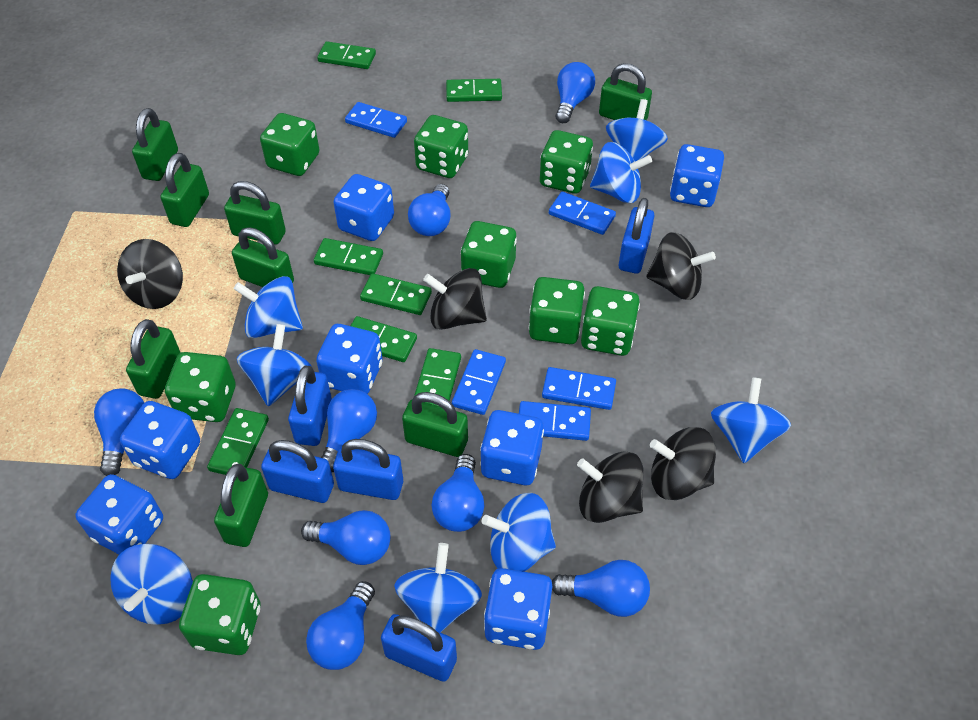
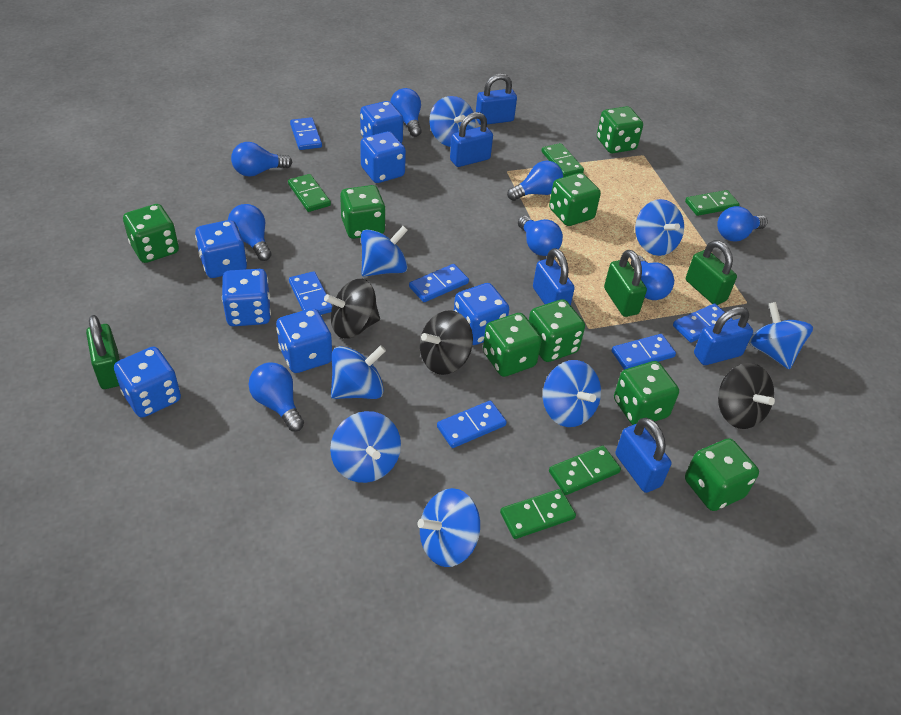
black spinning top: [117,239,183,309] [423,268,487,330] [577,451,643,523] [646,232,716,300] [650,427,716,500] = 5 -> [324,279,380,339] [420,310,473,375] [718,363,775,429] = 3
blue domino: [345,102,407,138] [452,349,506,415] [519,401,591,441] [542,367,616,410] [549,192,616,235] = 5 -> [289,271,332,315] [290,117,322,150] [409,264,469,302] [437,401,507,448] [612,334,676,370] [673,303,733,342] = 6
green domino: [207,408,269,475] [314,238,383,275] [317,41,376,69] [351,316,417,362] [360,273,432,315] [414,348,461,406] [446,79,502,102] = 7 -> [288,174,331,212] [500,489,576,539] [541,143,584,177] [549,446,621,495] [685,190,740,216] = 5
green padlock: [126,319,181,399] [132,108,178,181] [161,153,209,227] [214,464,268,547] [224,181,286,244] [232,227,294,287] [402,392,468,457] [599,63,652,120] = 8 -> [86,315,120,389] [604,250,647,317] [686,240,737,305] = 3

